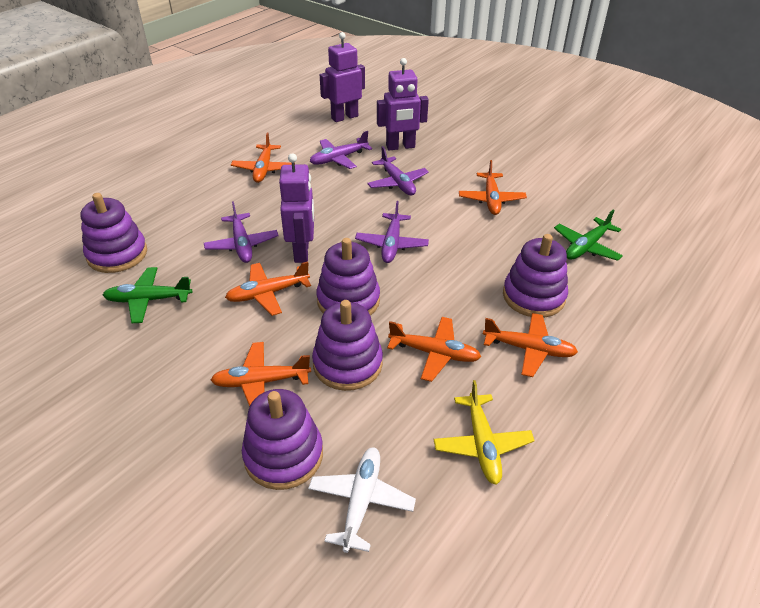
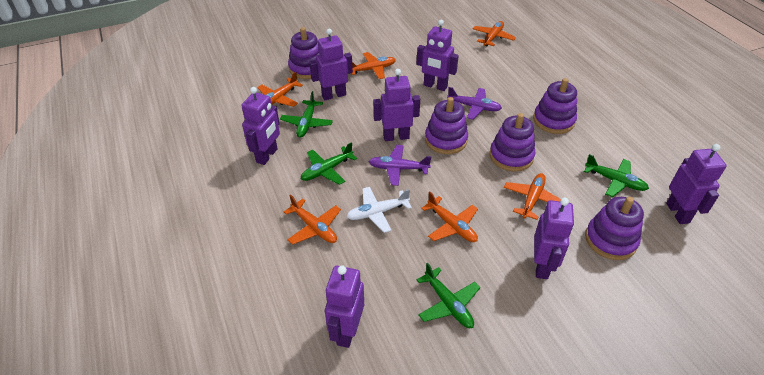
green plane: [103,267,192,323] [554,210,623,261] = 2 -> [280,91,333,138] [301,142,357,185] [416,262,480,328] [584,154,649,197] = 4
purple plane: [204,201,279,263] [310,131,372,169] [355,201,429,263] [367,146,429,195] = 4 -> [369,145,431,186] [447,87,502,120] = 2
purple robot: [279,153,314,263] [320,32,365,122] [377,58,429,150] = 3 -> [241,87,280,165] [309,29,353,100] [325,266,364,348] [373,69,420,141] [417,20,459,91] [534,197,574,279] [666,144,727,224] = 7
yellow plane: [434,380,535,485] = 1 -> none = 0

